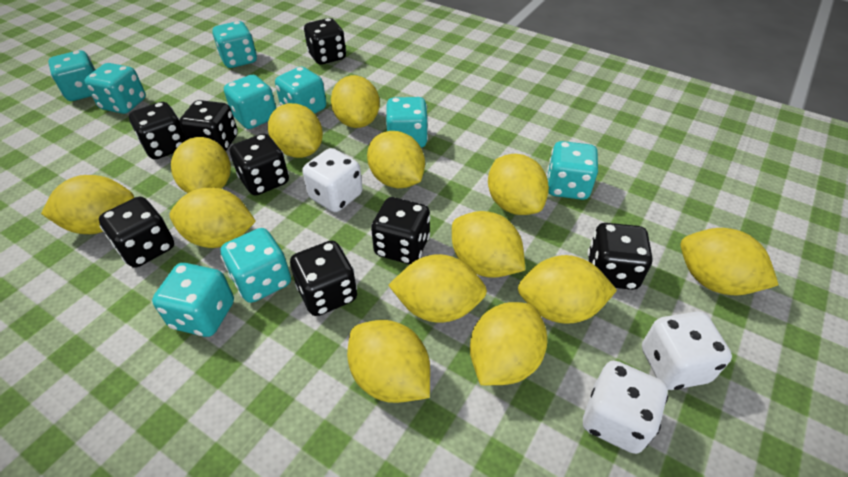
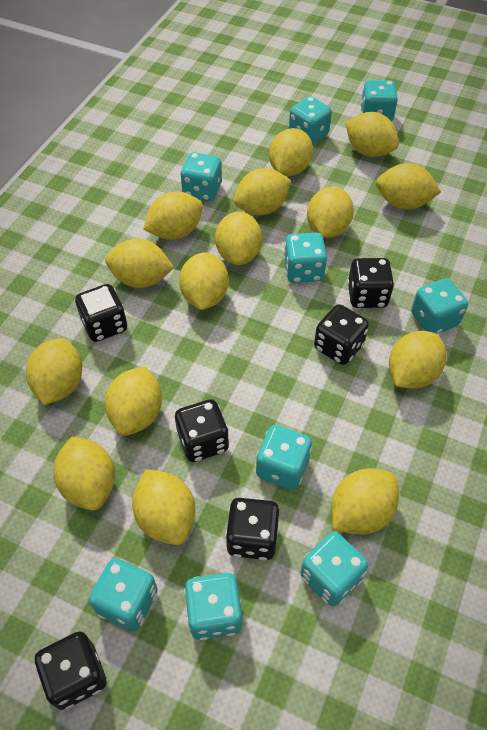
black dice: [99,196,174,268] [129,102,186,159] [179,100,238,151] [230,134,289,196] [290,241,357,316] [304,18,346,65] [371,197,430,264] [587,223,652,290] = 8 -> [34,631,106,710] [75,284,127,342] [175,399,229,462] [225,498,279,561] [314,304,369,365] [347,258,394,308] = 6
white dice: [302,148,363,212] [583,361,668,454] [642,312,732,390] = 3 -> none = 0
yellow lemon: [41,175,134,234] [170,187,256,248] [171,137,231,193] [268,103,323,158] [331,75,380,128] [347,320,430,403] [367,131,425,188] [388,254,487,323] [452,211,525,278] [470,302,547,385] [488,154,549,215] [518,255,617,324] [681,228,779,295] = 13 -> [26,338,82,405] [53,437,115,510] [105,239,174,288] [105,366,162,436] [132,469,195,545] [143,191,203,240] [179,252,229,310] [215,212,262,265] [234,168,291,215] [269,128,313,176] [307,187,354,238] [331,469,399,535] [345,112,399,157] [376,163,441,210] [389,331,447,389] = 15

